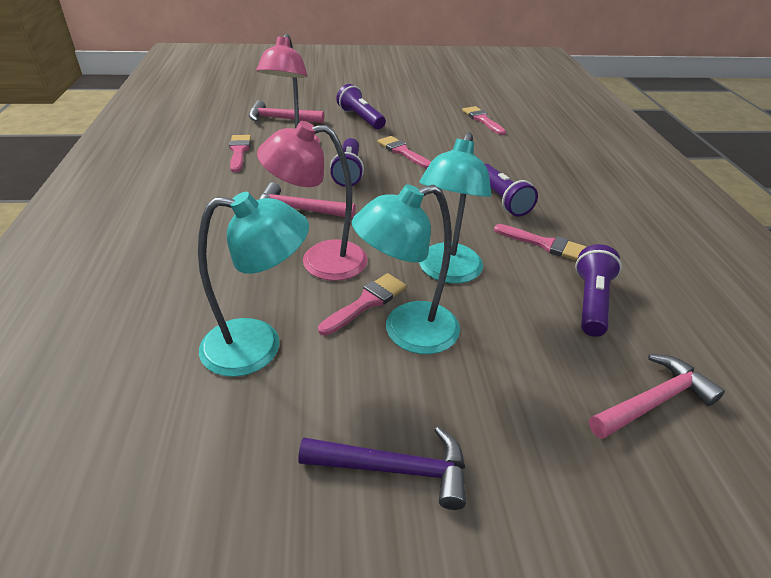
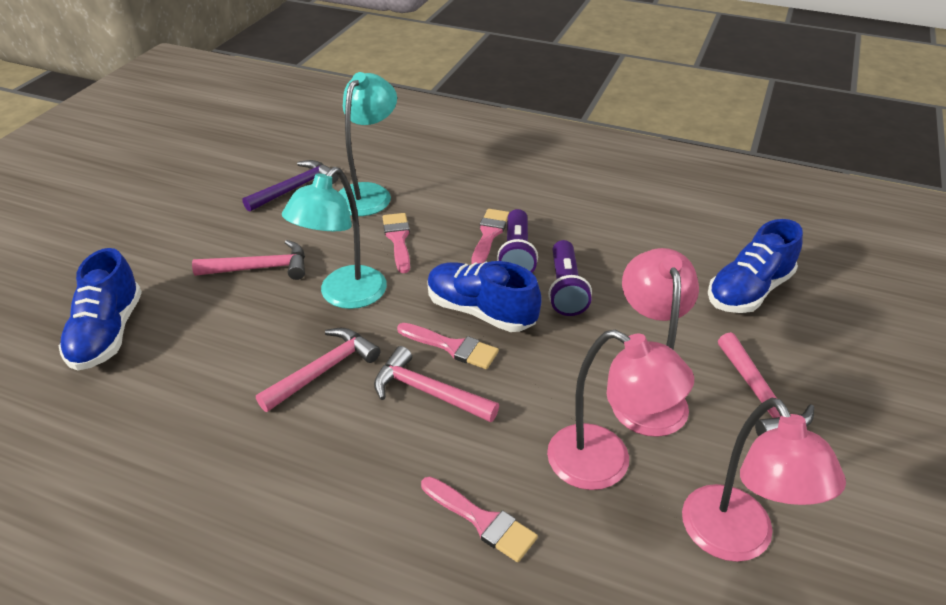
blue shoe: none = 0 -> [59,248,142,371] [427,261,542,332] [708,219,803,313] = 3
pink brush: [229,135,251,172] [318,273,407,335] [377,136,431,169] [462,106,506,135] [494,224,586,261] = 5 -> [383,213,410,273] [397,323,499,369] [421,477,538,562] [471,209,510,265] = 4
pink hammer: [249,100,324,123] [259,182,356,219] [589,354,725,439] = 3 -> [192,240,305,280] [256,328,380,412] [374,346,499,422] [718,332,814,437] = 4
pink lamp: [256,34,320,143] [257,121,368,281] = 2 -> [547,330,694,490] [611,248,699,437] [682,397,846,562] = 3
purple flashlight: [330,138,364,187] [336,84,386,129] [485,164,538,217] [575,244,622,337] = 4 -> [497,209,538,273] [548,240,592,316] = 2
turquoise lamp: [198,192,309,377] [352,184,460,354] [419,132,492,283] = 3 -> [282,167,387,309] [339,72,397,216] = 2

